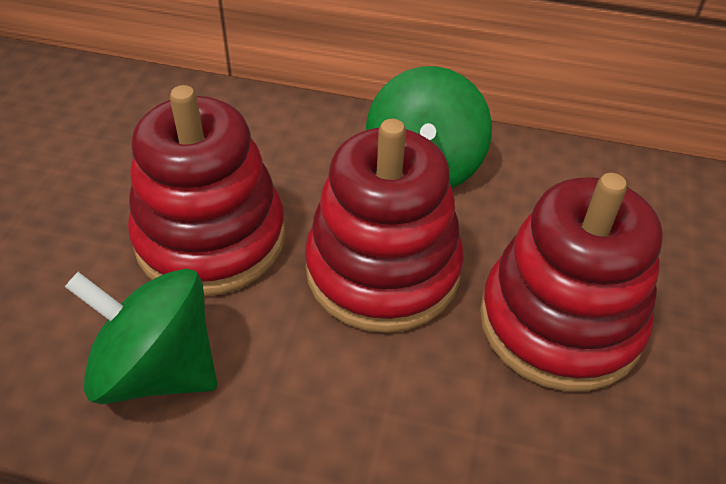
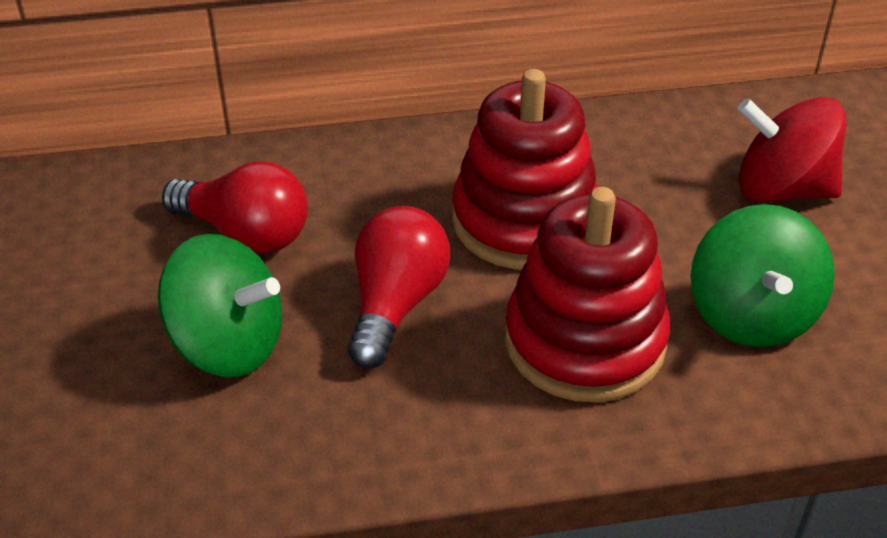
red light bulb: none = 0 -> [162,161,308,254] [348,206,450,369] = 2
red spinning top: none = 0 -> [738,97,846,202] = 1
red stacking toy: [128,85,286,296] [305,119,464,333] [480,173,663,392] = 3 -> [452,69,598,270] [505,187,670,402] = 2

